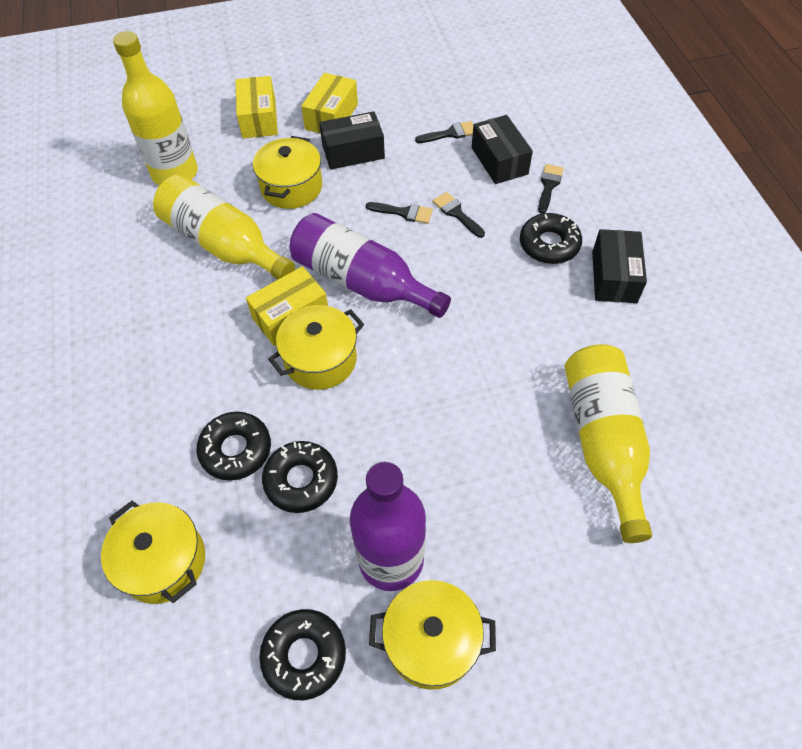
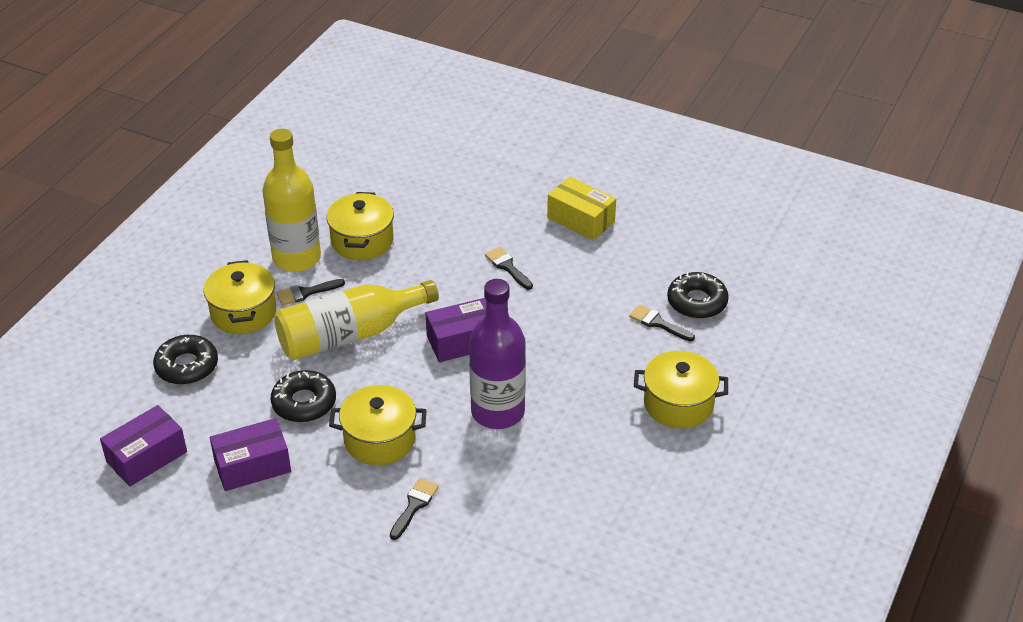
black box: [319,111,385,170] [472,115,533,184] [592,229,647,303] = 3 -> none = 0
black donut: [197,412,271,481] [259,609,346,700] [262,441,338,513] [520,213,582,264] = 4 -> [153,335,218,385] [271,370,336,422] [667,272,729,319] = 3
purple bottle: [290,213,451,318] [350,462,426,591] = 2 -> [469,279,526,429] = 1
purple box: none = 0 -> [100,405,187,487] [210,418,291,491] [426,298,486,362] = 3
yellow bottle: [113,31,198,185] [153,174,295,280] [565,344,652,543] = 3 -> [263,129,321,272] [274,280,439,360] = 2
yellow box: [236,76,278,139] [246,266,328,346] [301,73,358,134] = 3 -> [547,177,616,241] = 1

